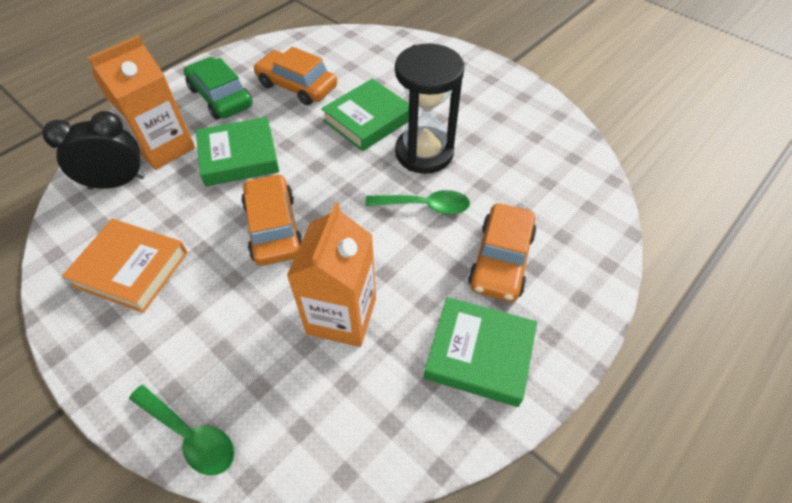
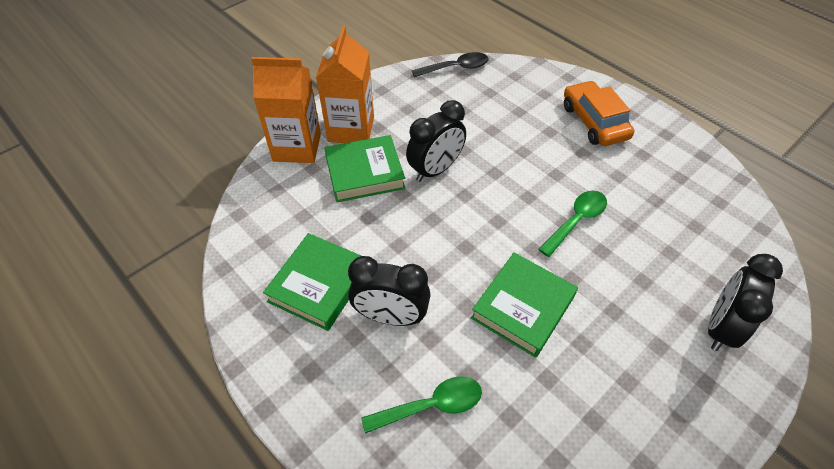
black clock: [42,111,145,190] = 1 -> [348,256,431,326] [406,100,466,182] [708,254,783,351] = 3
black hourglass: [395,44,465,174] = 1 -> none = 0
black spoon: none = 0 -> [412,52,489,77] = 1
green car: [184,57,252,119] = 1 -> none = 0
orange book: [62,219,188,313] = 1 -> none = 0
orange car: [241,174,303,266] [253,47,337,105] [468,203,536,302] = 3 -> [564,81,634,146] = 1

